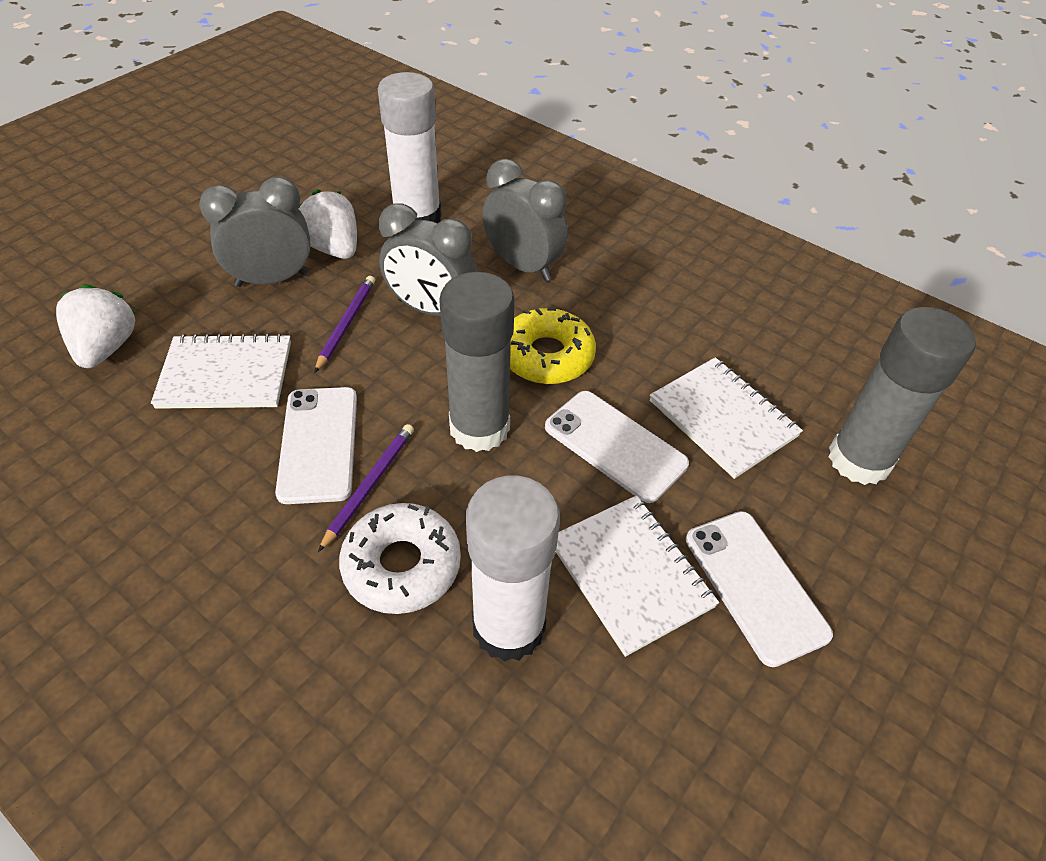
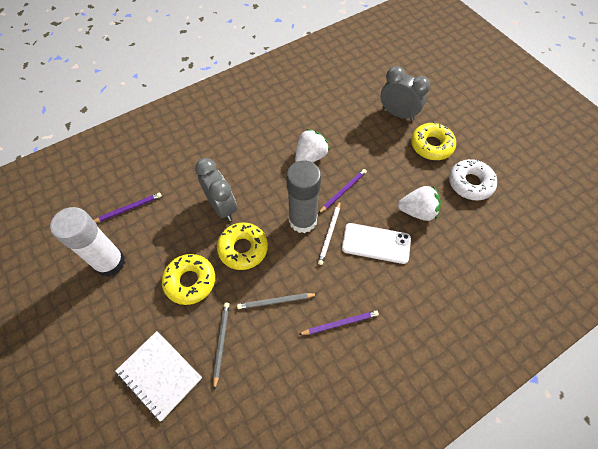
grey clock: [199,177,311,287] [379,203,477,316] [482,159,568,281] = 3 -> [195,158,237,221] [381,66,430,121] = 2
grey glue stick: [439,272,515,452] [828,307,976,485] = 2 -> [286,160,321,233] = 1
grey pencil: none = 0 -> [213,303,229,390] [237,293,318,309] = 2
purple pencil: [314,276,375,373] [318,424,414,552] = 2 -> [94,193,162,222] [298,310,379,335] [318,169,367,214] = 3
white glue stick: [378,72,441,223] [466,476,560,662] = 2 -> [50,207,125,277] = 1
white notebook: [151,333,291,409] [556,495,719,657] [650,357,803,479] = 3 -> [116,331,202,422] = 1
white pencil: none = 0 -> [318,201,341,265] = 1
white phone: [275,387,357,504] [545,391,689,503] [686,511,833,667] = 3 -> [342,223,411,264] = 1
yellow donut: [510,308,596,384] = 1 -> [162,254,215,305] [217,222,268,270] [411,122,456,160] = 3

